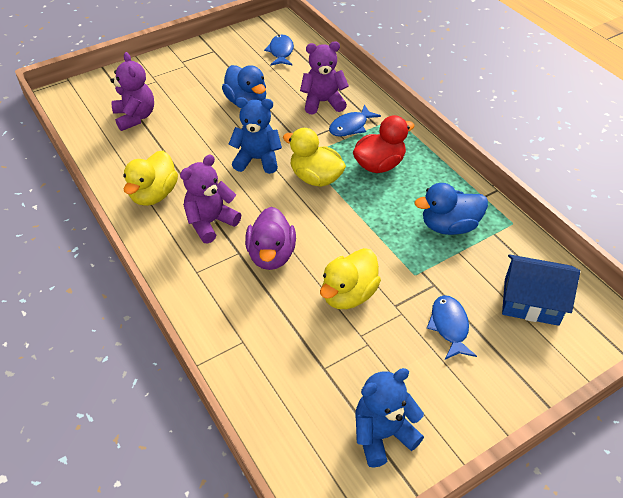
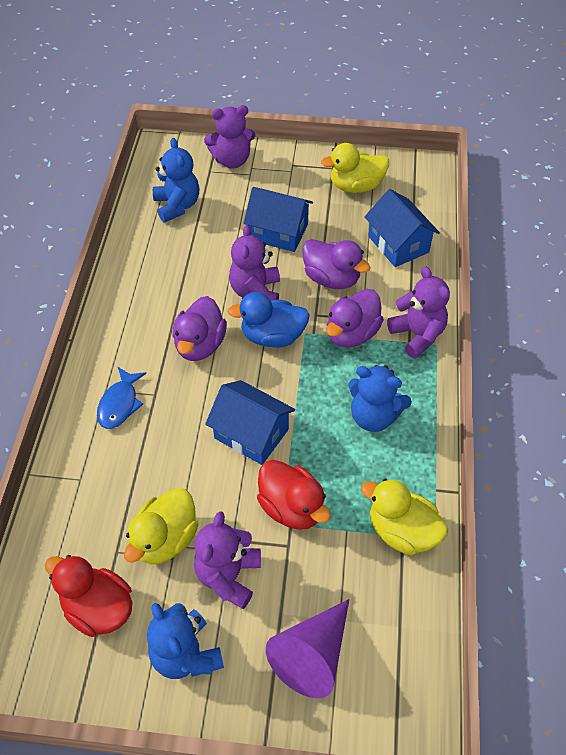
blue duck: [222,65,266,106] [415,183,488,235] = 2 -> [227,292,310,348] = 1
blue fish: [264,34,294,66] [329,105,381,137] [427,295,477,360] = 3 -> [97,367,146,429] = 1
blue house: [502,254,580,326] = 1 -> [205,380,295,465] [244,187,313,252] [365,189,440,267] = 3
blue teddy bear: [228,97,282,174] [355,368,424,467] = 2 -> [147,603,224,679] [153,138,199,222] [348,365,412,432] = 3
purple cone: none = 0 -> [266,599,349,698] = 1
purple duck: [245,207,296,270] = 1 -> [172,296,227,361] [302,239,371,289] [326,289,384,347] = 3
purple teddy bear: [110,52,154,131] [180,155,241,244] [300,41,349,114] = 3 -> [194,511,261,609] [204,105,255,168] [229,224,280,300] [387,266,450,359] = 4
red duck: [353,115,415,173] = 1 -> [45,555,132,637] [257,460,331,530] = 2

